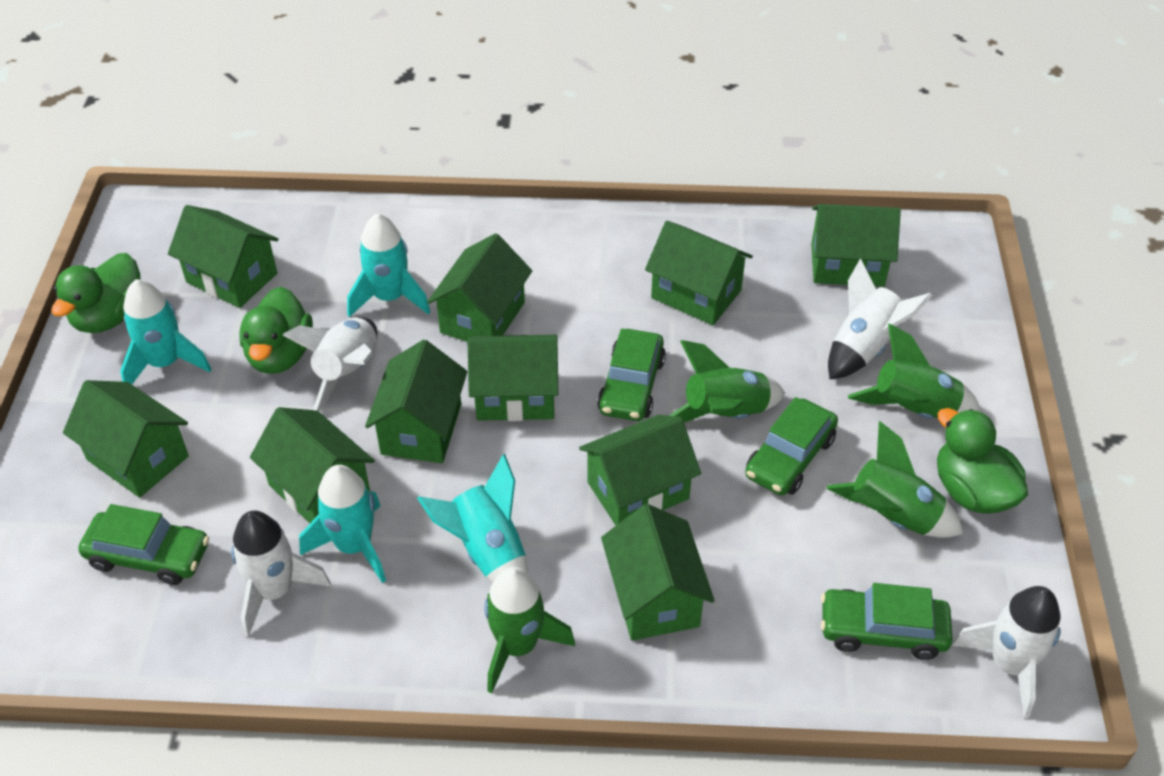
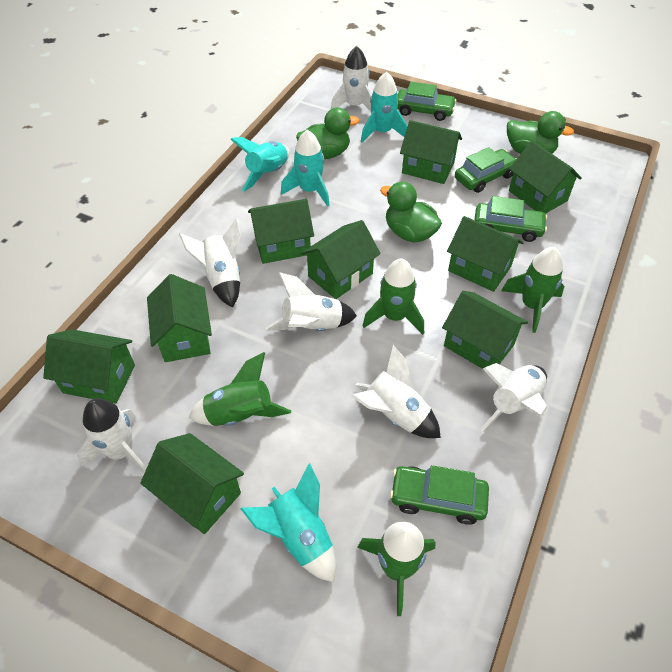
green house: [63,380,189,498] [168,205,278,308] [250,407,375,523] [365,340,468,463] [427,233,532,342] [468,335,558,421] [579,415,701,525] [601,504,714,641] [645,221,753,325] [811,204,901,287] = 10 -> [43,329,135,403] [140,433,244,534] [147,274,212,362] [248,199,314,264] [301,220,381,299] [400,120,462,184] [442,291,528,368] [447,216,523,292] [509,141,582,214] = 9
white rocket: [231,511,331,637] [283,317,377,411] [828,259,932,379] [952,586,1061,718] = 4 -> [77,398,146,473] [179,218,241,308] [266,272,357,331] [331,46,372,112] [351,345,441,438] [480,363,547,432] = 6

